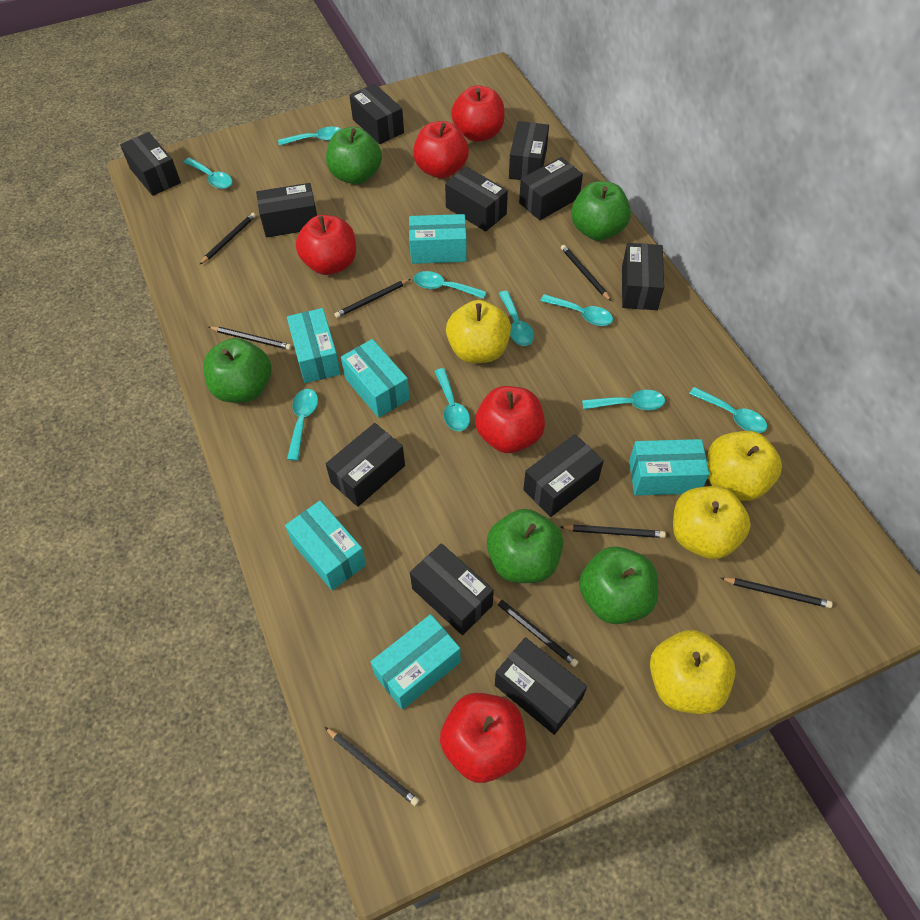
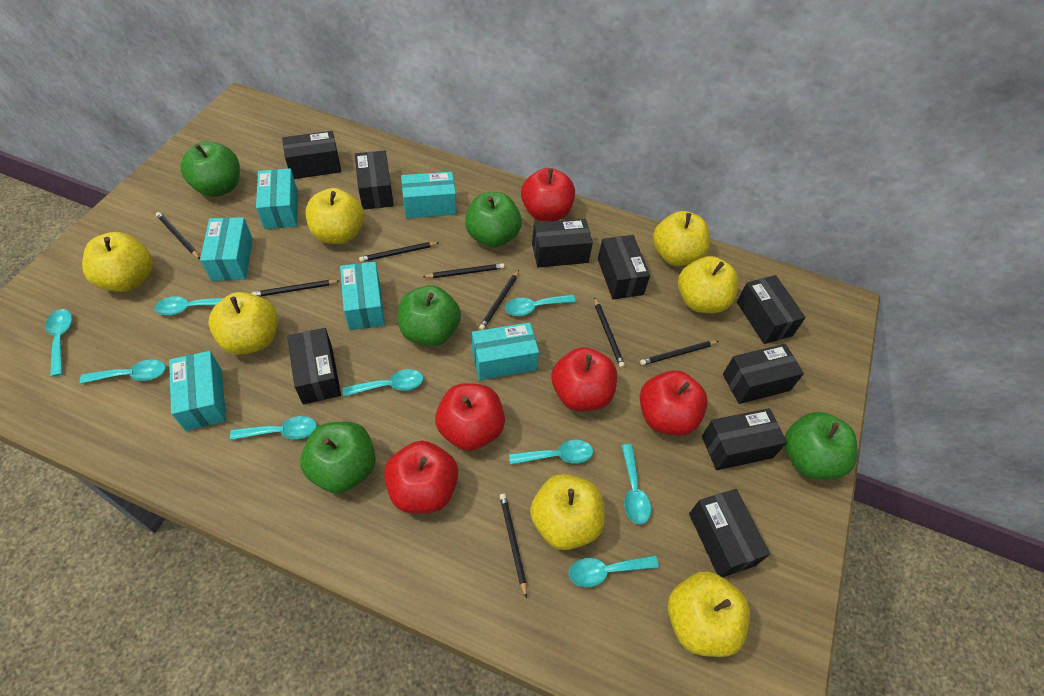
black box: [120,132,181,196] [256,183,317,237] [326,423,405,507] [349,84,404,144] [410,543,494,635] [445,167,508,231] [495,637,587,735] [509,121,549,180] [519,157,583,220] [523,434,604,517] [622,243,664,310] = 11 -> [282,131,341,179] [287,328,341,405] [355,151,394,210] [532,219,593,267] [598,235,650,300] [689,489,770,577] [702,408,787,470] [723,344,804,404] [737,275,806,344] = 9
yellow apple: [446,300,511,363] [650,630,736,714] [673,486,751,559] [707,431,782,501] = 4 -> [82,232,153,292] [208,292,278,355] [306,188,364,244] [530,474,605,550] [653,211,710,266] [668,571,750,657] [678,256,738,313] = 7

